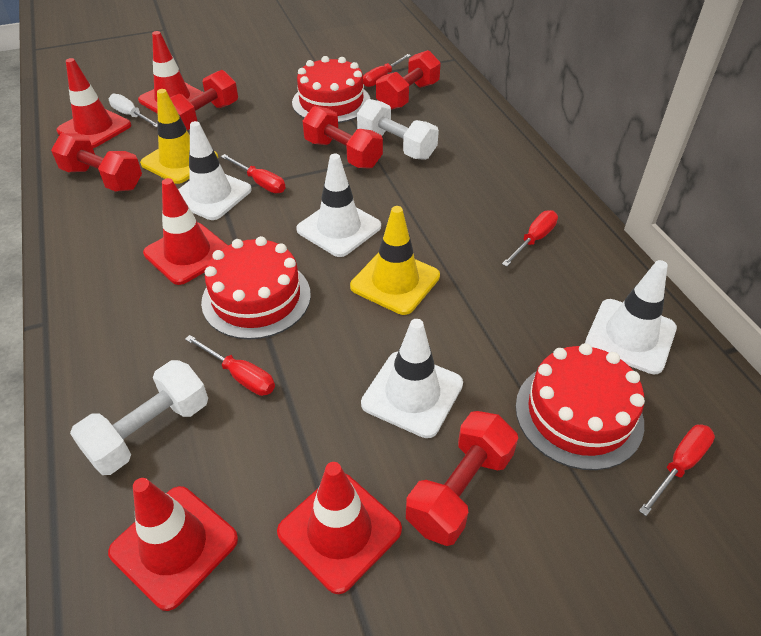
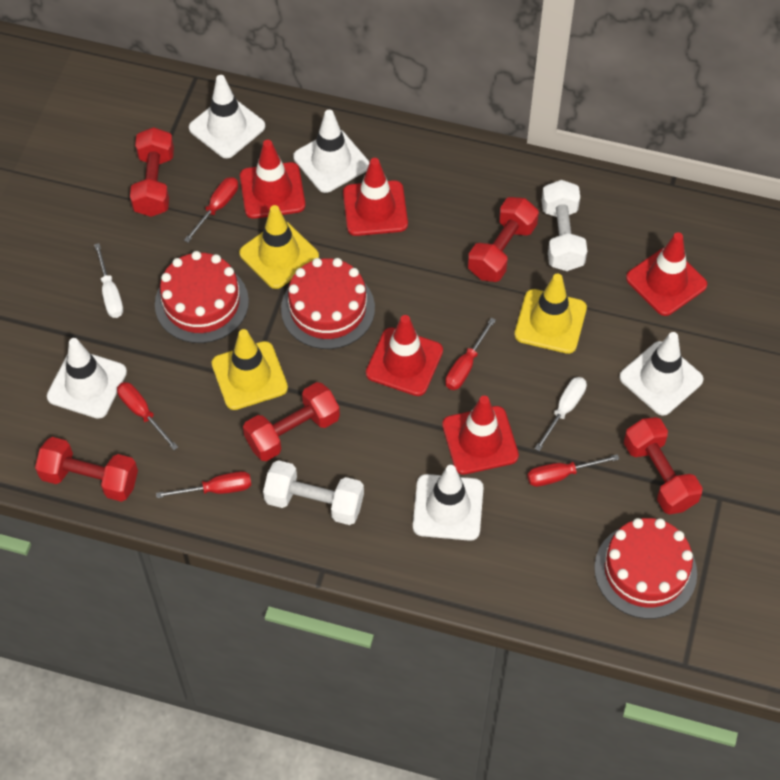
white screwdriver: [109,94,157,127] = 1 -> [94,243,123,318] [535,377,587,451] = 2
white traffic cone: [178,121,252,220] [296,154,381,257] [361,319,463,438] [585,260,677,374] = 4 -> [47,338,127,419] [189,75,265,158] [293,110,369,193] [413,465,484,541] [619,332,704,416] = 5
yellow traffic cone: [140,89,218,184] [350,206,440,315] = 2 -> [212,329,288,410] [239,205,319,289] [515,273,587,354] = 3

